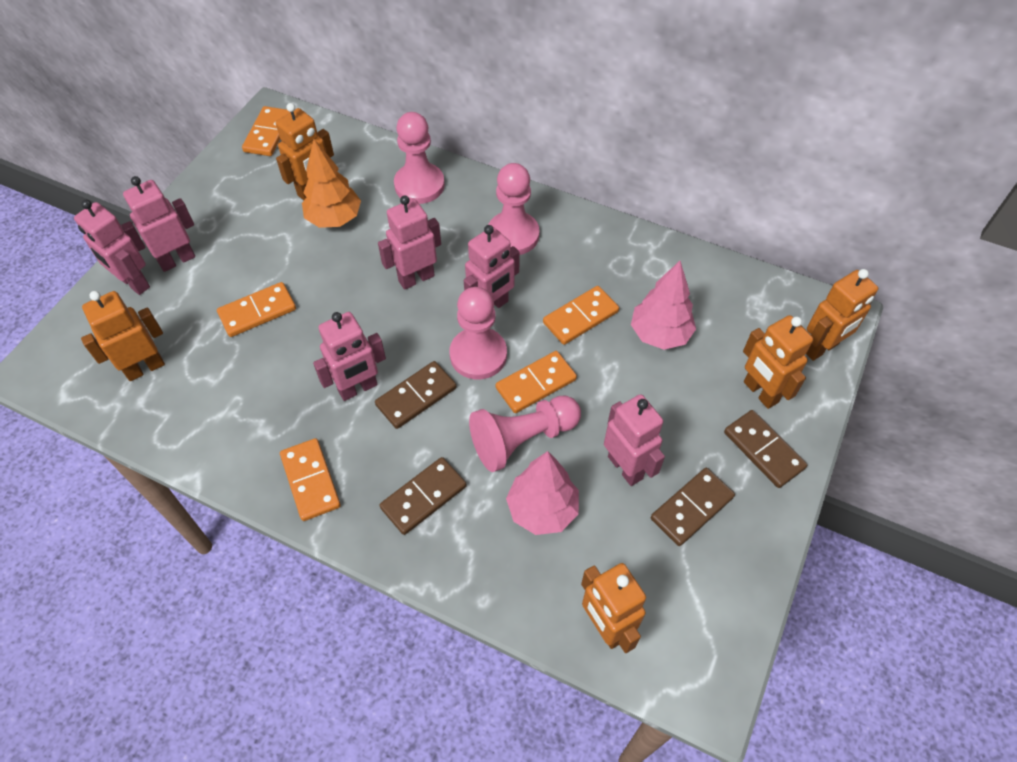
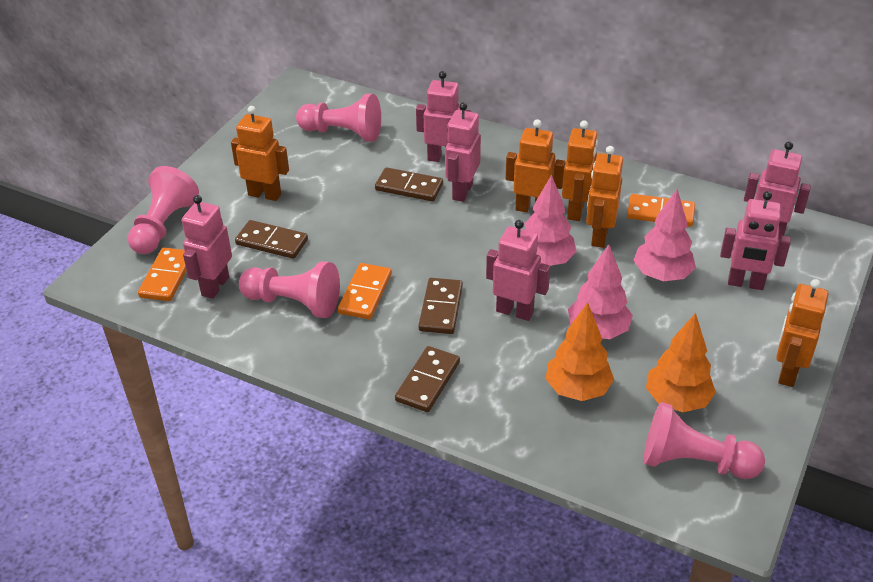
orange domino: [217,282,296,337] [242,106,290,156] [280,438,341,521] [495,351,577,413] [543,286,619,345] = 5 -> [138,248,187,301] [338,263,392,319] [627,194,695,227] = 3
orange tree: [302,139,361,228] = 1 -> [546,302,614,401] [646,313,716,412] = 2
pink tree: [506,451,579,535] [631,261,696,350] = 2 -> [525,175,577,266] [568,244,633,339] [633,189,696,281] = 3

